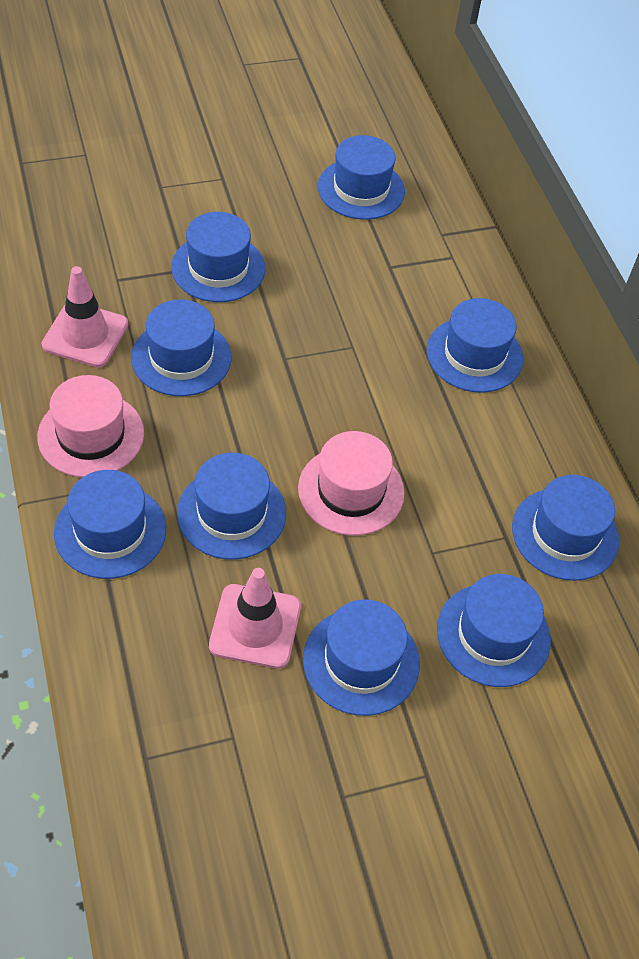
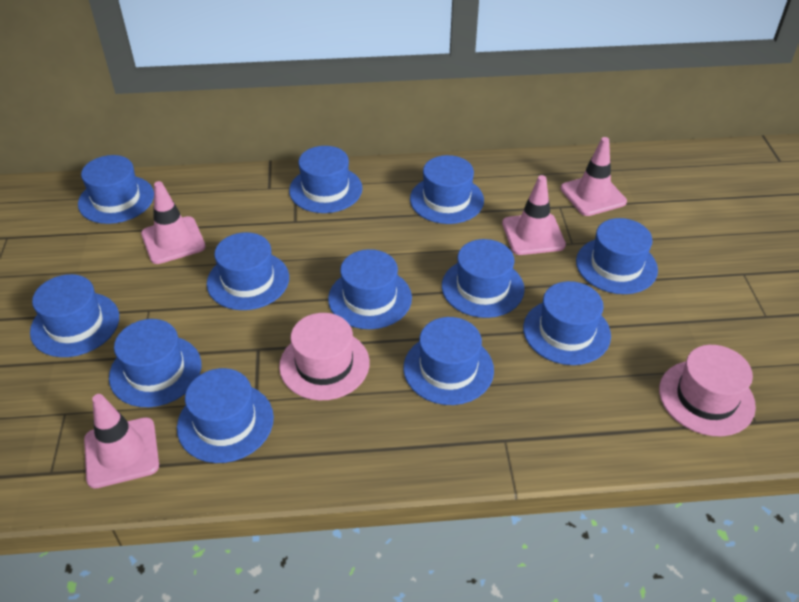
blue hat: [54,470,166,579] [131,300,231,396] [171,212,265,302] [177,453,286,559] [303,600,420,716] [318,135,405,220] [427,298,523,393] [437,574,551,687] [512,475,619,581] = 9 -> [30,274,119,357] [78,155,154,224] [109,319,201,407] [177,368,274,463] [207,232,289,310] [289,146,363,213] [328,249,412,329] [403,317,494,405] [410,155,484,224] [442,239,525,318] [523,281,611,365] [576,218,658,294] = 12
pink traffic cone: [42,266,129,367] [209,568,301,669] = 2 -> [84,394,159,489] [141,181,206,264] [502,175,566,255] [560,137,627,216] = 4

